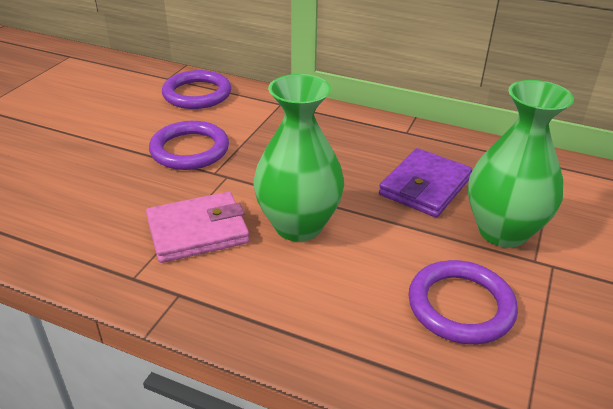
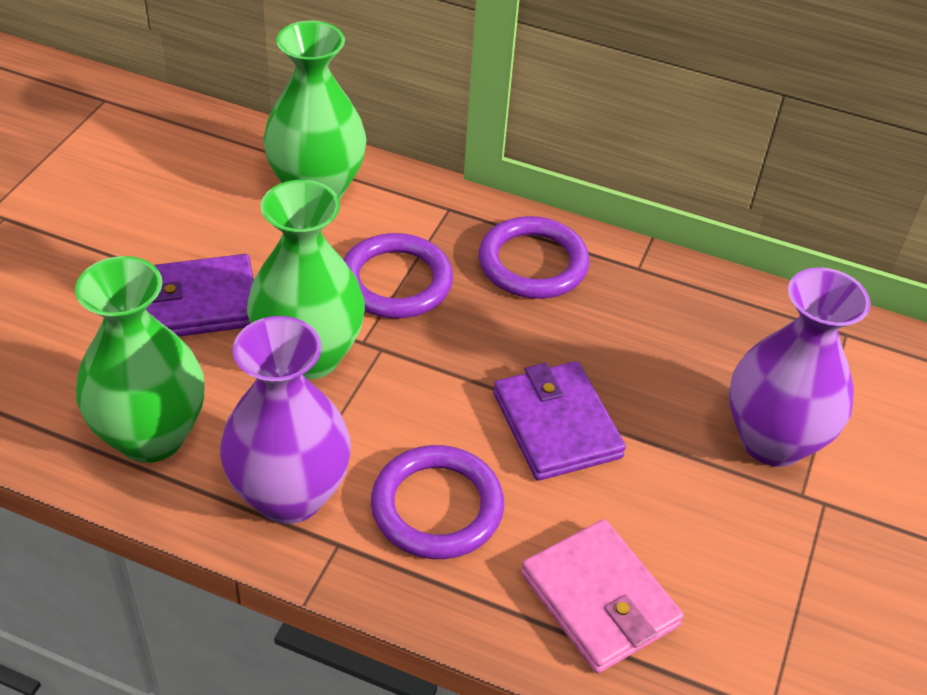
green vase: [253,74,344,242] [468,80,574,248] = 2 -> [75,256,205,463] [247,180,365,380] [264,21,367,200] = 3
purple vase: none = 0 -> [220,316,351,524] [729,267,871,467] = 2
purple wallet: [379,148,472,217] = 1 -> [146,254,254,337] [493,361,626,481] = 2

